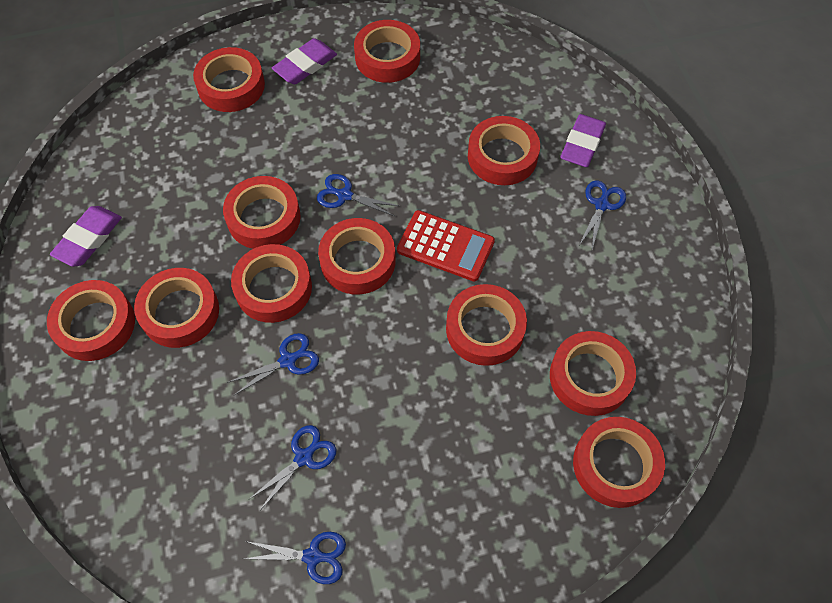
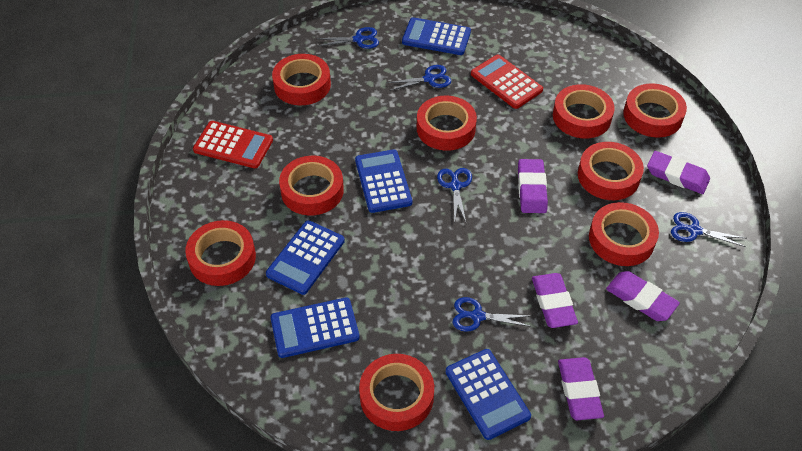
blue calculator: none = 0 -> [266,220,345,295] [270,297,360,358] [355,149,412,213] [402,17,471,55] [446,349,531,440] = 5
purple eraser: [50,206,122,267] [272,38,337,84] [560,114,606,167] = 3 -> [518,159,548,213] [532,273,578,328] [558,357,604,420] [606,271,680,321] [647,151,710,194] = 5
red calculator: [397,210,495,281] = 1 -> [193,121,273,168] [471,55,543,109] = 2
red tape: [47,280,135,361] [134,268,219,348] [193,47,265,112] [223,176,301,249] [231,244,312,323] [318,218,396,294] [354,20,420,83] [446,284,527,366] [468,116,540,185] [550,331,636,416] [573,417,665,508] = 11 -> [185,220,256,286] [272,54,331,105] [279,156,344,216] [359,354,434,431] [417,96,477,151] [553,84,615,138] [578,142,644,200] [589,202,659,266] [623,83,687,138] = 9

